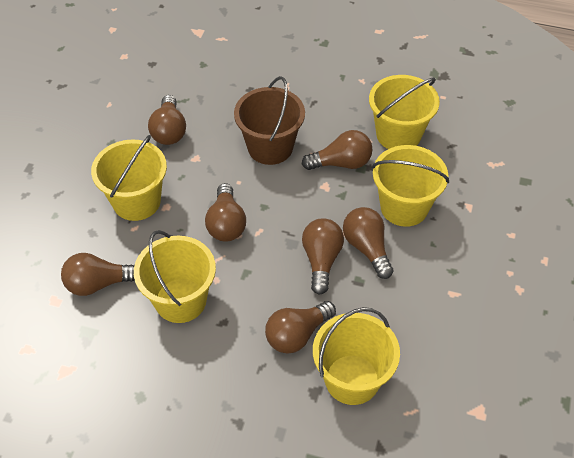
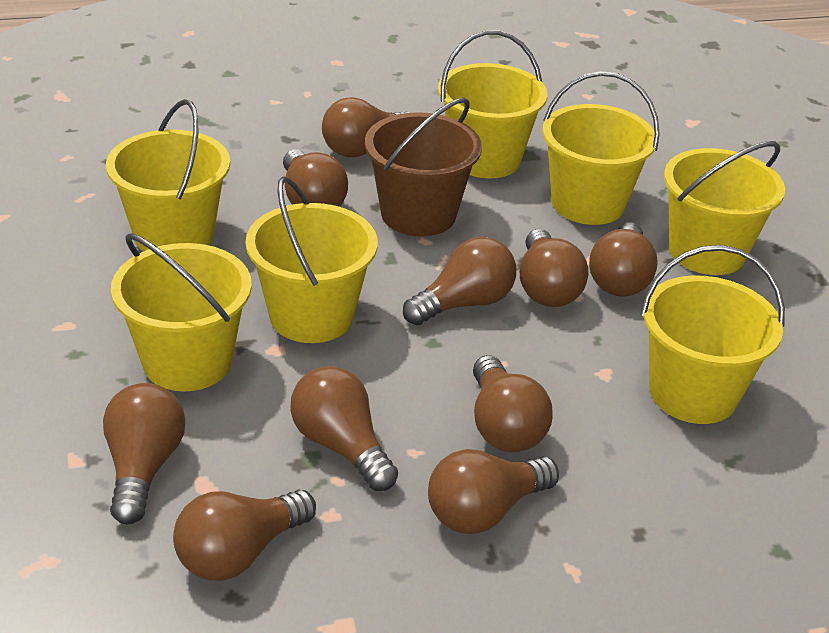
brown light bulb: [61,253,135,296] [148,95,186,145] [205,183,246,242] [265,301,336,354] [302,130,373,170] [302,218,344,295] [343,207,393,279] = 7 -> [103,383,185,524] [173,489,316,581] [283,149,348,207] [290,366,398,491] [322,97,409,157] [403,237,516,325] [428,449,559,534] [473,355,553,452] [520,229,588,307] [589,223,658,297] = 10
yellow bucket: [91,135,167,221] [134,230,216,323] [313,307,400,405] [369,75,440,149] [372,145,449,227] = 5 -> [106,99,230,251] [111,233,252,392] [246,176,378,343] [438,31,547,178] [542,71,660,225] [640,245,785,424] [664,141,785,275] = 7

